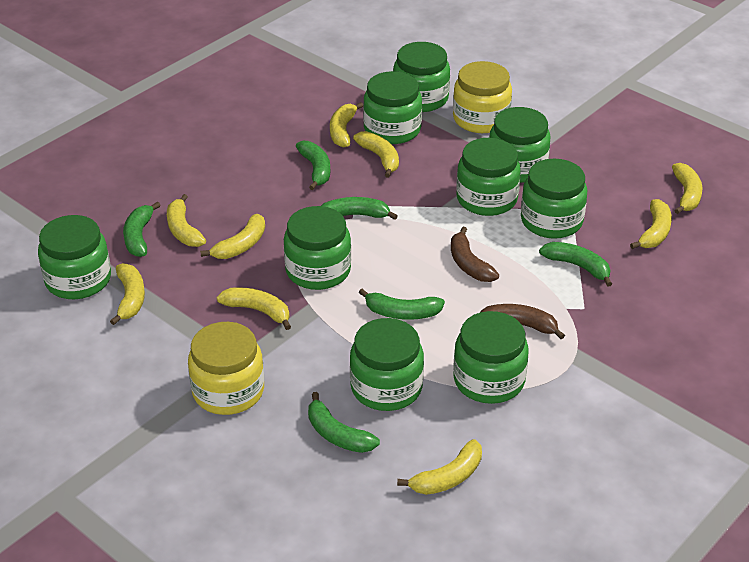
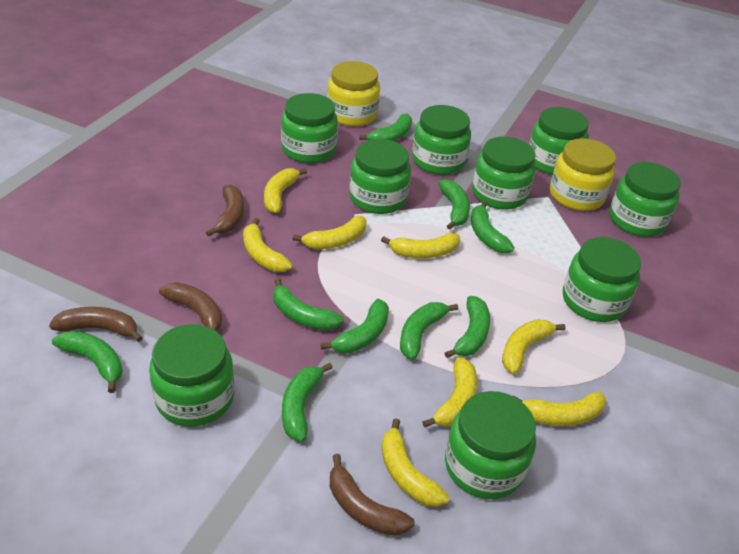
brown banana: [451,227,499,282] [481,304,565,339] = 2 -> [49,307,143,342] [159,282,222,331] [206,184,244,237] [330,454,415,536] = 4
green banana: [123,202,161,257] [296,141,330,190] [308,392,380,453] [321,197,398,220] [359,288,445,320] [539,242,612,287] = 6 -> [52,331,123,393] [273,278,344,330] [282,362,333,442] [320,299,389,353] [359,114,412,141] [400,302,458,360] [438,179,470,230] [445,296,490,358] [471,201,515,254] = 9
yellow banana: [110,263,145,325] [167,194,206,247] [200,214,265,259] [217,287,291,330] [330,102,363,148] [353,131,399,178] [397,439,482,495] [630,199,672,249] [672,163,703,214] = 9 -> [243,218,292,272] [264,168,307,213] [293,216,367,249] [381,233,460,258] [381,418,449,507] [422,357,477,427] [502,319,566,374] [513,392,606,426] = 8

